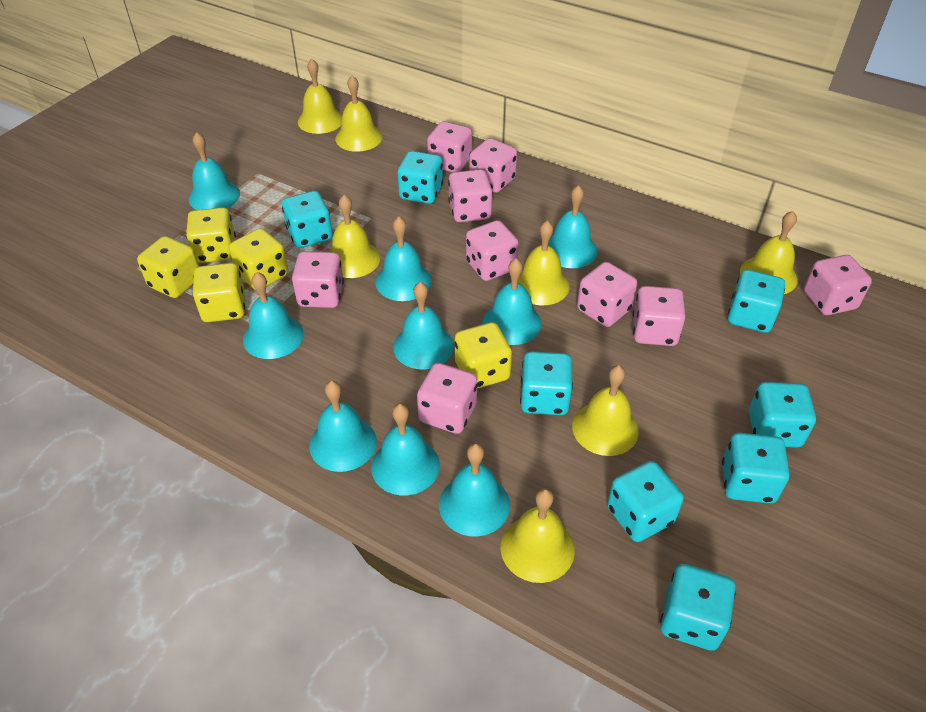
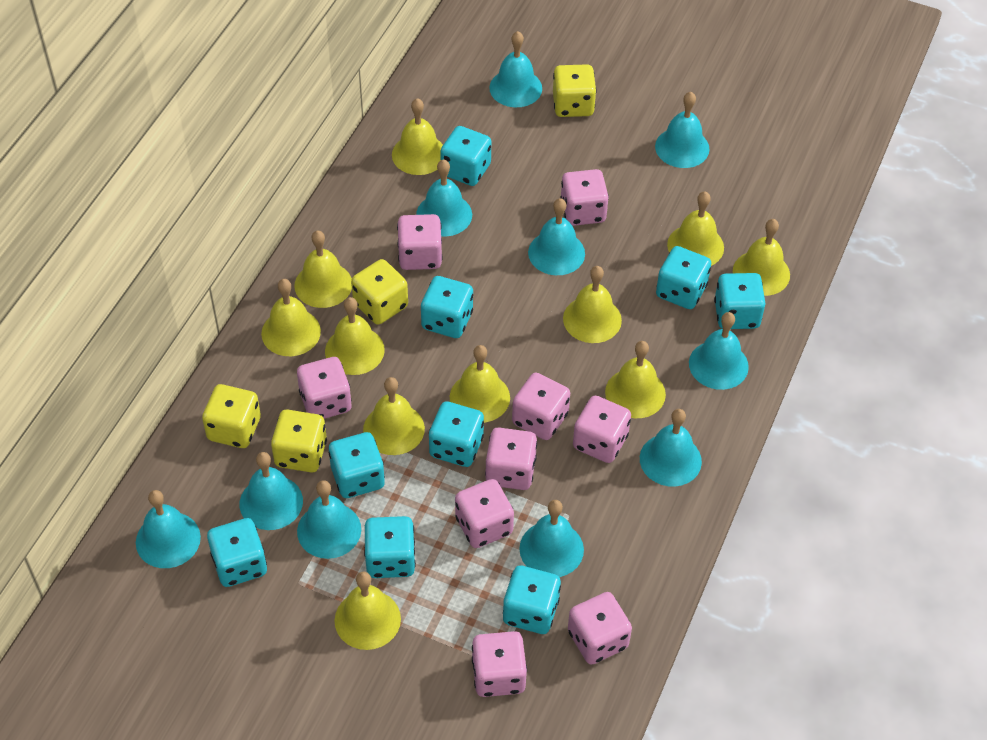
turquoise bell: [188,132,240,210] [243,272,304,359] [309,381,377,472] [371,404,440,495] [375,217,432,301] [393,282,454,369] [439,443,510,536] [482,259,541,345] [548,185,598,268] = 9 -> [136,490,201,568] [240,452,303,530] [297,480,361,559] [416,159,472,237] [489,31,542,107] [519,500,584,577] [528,198,585,275] [640,409,702,487] [655,92,709,168] [689,312,749,390] = 10
turquoise dice: [282,191,332,248] [398,151,443,204] [520,351,573,415] [607,461,684,542] [660,564,736,651] [722,433,789,504] [728,270,785,333] [749,382,816,448] = 8 -> [207,518,267,587] [329,432,385,498] [364,516,416,578] [421,276,473,338] [429,401,484,467] [440,126,491,186] [503,566,561,634] [656,246,711,309] [714,273,766,329] = 9
yellow bell: [298,59,342,134] [329,195,380,278] [335,76,382,152] [501,488,575,583] [518,220,570,305] [572,365,639,456] [740,211,797,294] = 7 -> [261,279,321,356] [294,230,352,308] [325,297,385,375] [334,572,401,650] [363,377,425,455] [392,98,443,175] [450,345,510,423] [563,266,622,343] [605,341,666,418] [667,191,724,266] [733,219,790,296] = 11
yellow dice: [137,236,199,298] [186,207,236,263] [192,263,245,322] [229,228,288,290] [455,322,512,389] = 5 -> [202,384,261,448] [271,409,327,472] [351,259,408,325] [553,64,596,117] = 4

